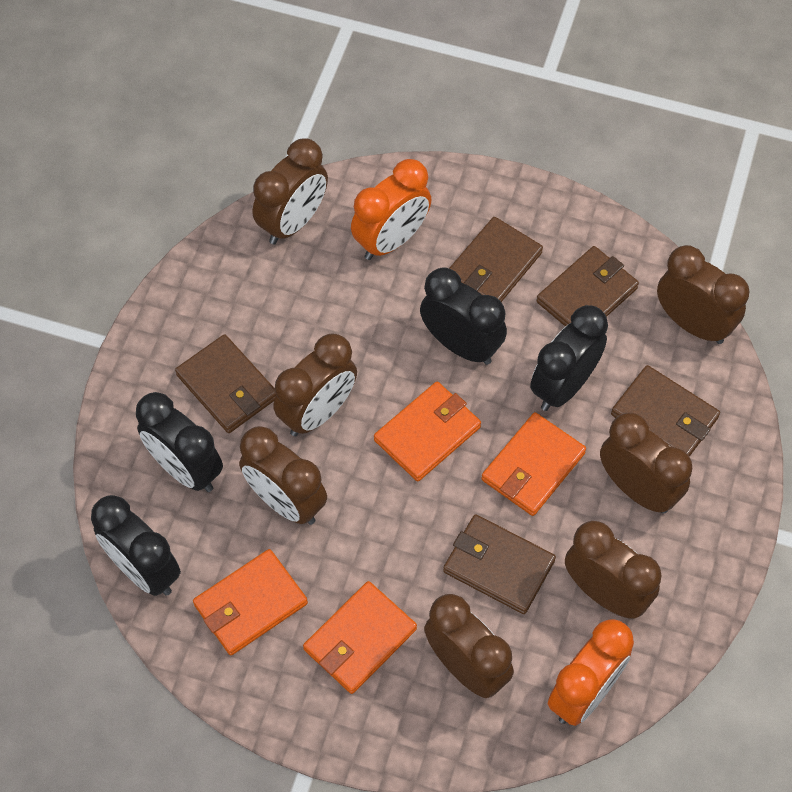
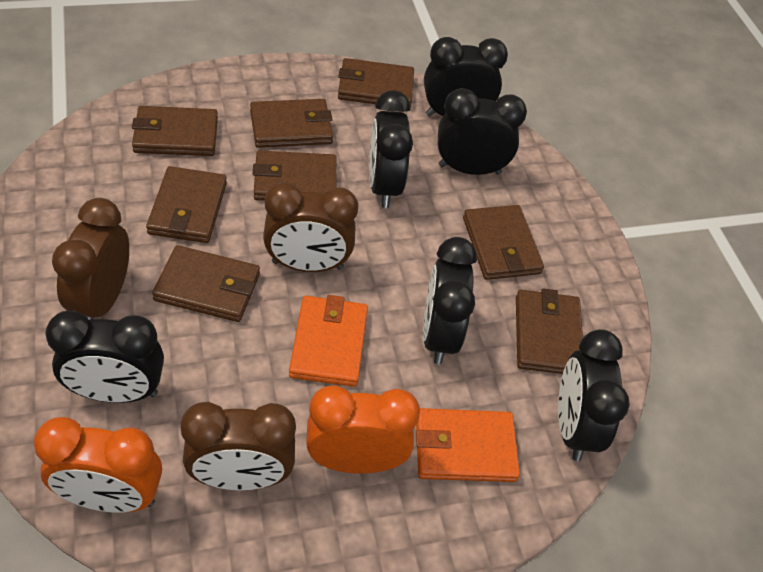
black clock: [91,495,181,596] [136,392,223,492] [420,268,507,365] [530,305,608,411] = 4 -> [45,311,164,403] [369,90,413,208] [423,237,477,365] [424,37,508,117] [437,88,527,175] [558,329,630,461] = 6
brown clock: [239,426,327,525] [253,139,328,244] [274,333,357,436] [424,594,514,698] [565,521,661,619] [600,412,692,514] [657,245,750,344] = 7 -> [52,198,129,320] [181,402,296,490] [263,182,358,272] = 3
brown wallet: [175,334,276,433] [443,514,556,614] [449,217,543,302] [536,246,639,327] [611,365,720,457] = 5 -> [132,106,218,156] [146,166,227,243] [152,245,260,322] [250,99,333,148] [253,150,337,201] [338,58,414,107] [463,205,544,280] [516,288,583,374] = 8
orange wallet: [193,549,308,655] [303,581,417,694] [374,381,481,482] [481,412,586,516] = 4 -> [289,295,368,387] [416,408,520,482] = 2

